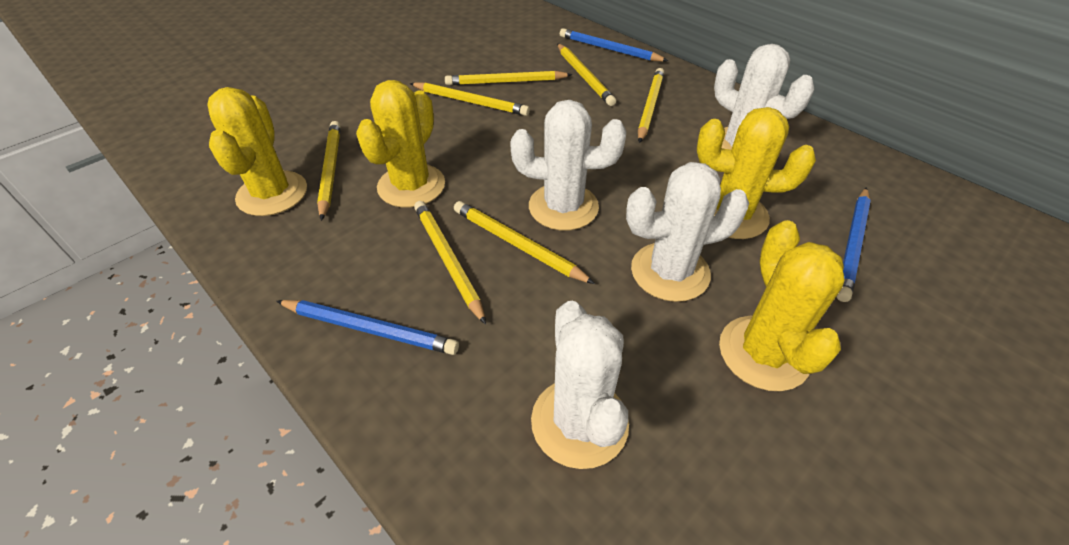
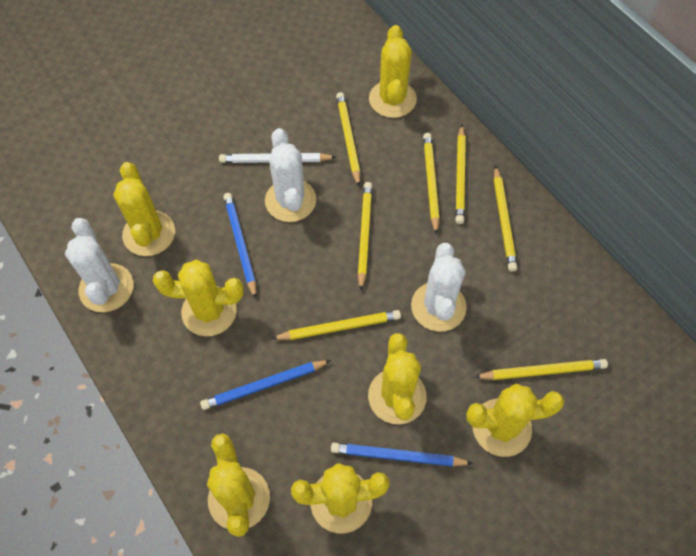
white cactus: [510,100,626,231] [531,301,629,469] [626,162,749,302] [714,44,815,150] = 4 -> [65,218,134,312] [265,128,316,222] [411,243,467,332] = 3
white pencil: none = 0 -> [219,153,336,163] = 1
yellow cactus: [207,87,307,216] [356,80,445,208] [697,107,816,239] [719,220,844,391] = 4 -> [113,162,175,256] [153,259,244,336] [207,433,270,537] [291,463,390,533] [368,333,427,424] [369,25,417,118] [466,384,564,457] = 7

